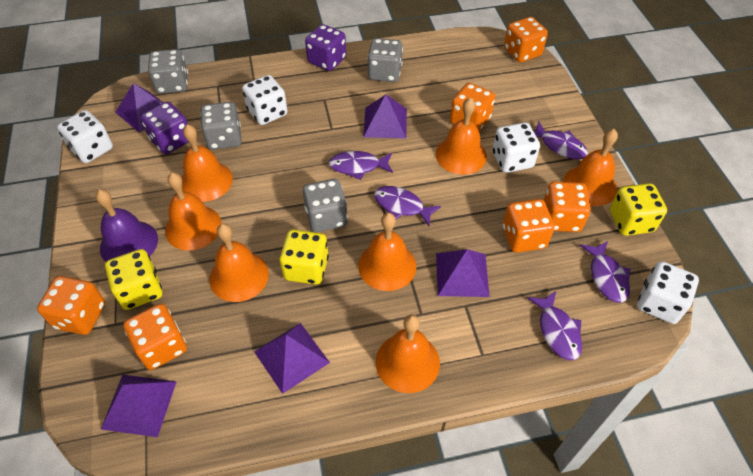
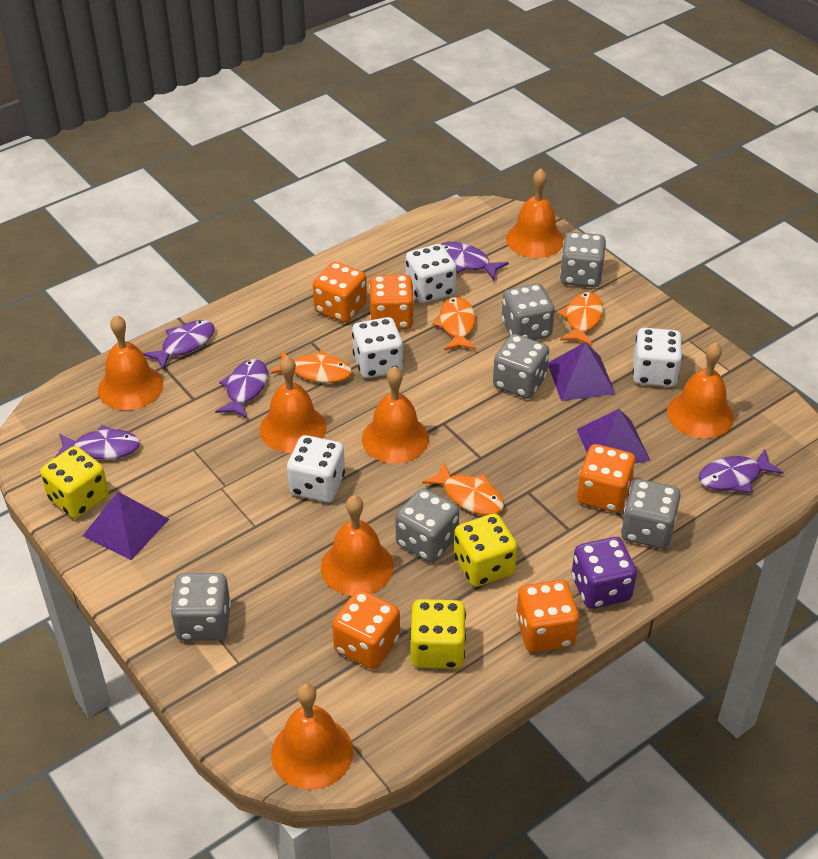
grey dice: [148,49,188,94] [200,102,241,150] [303,179,348,232] [367,38,403,82] = 4 -> [170,573,231,641] [395,488,459,562] [493,334,549,399] [502,284,555,340] [560,232,606,287] [621,479,681,549] = 6
orange dice: [37,276,105,335] [124,304,187,370] [450,83,495,132] [503,199,555,253] [504,17,548,62] [544,182,591,232] = 6 -> [313,262,367,323] [332,590,400,669] [369,275,414,329] [516,580,579,652] [577,444,636,513] = 5
orange fish: none = 0 -> [271,350,352,383] [422,461,504,515] [432,297,477,351] [558,292,603,346] = 4
purple bell: [95,189,158,262] = 1 -> none = 0
purple dice: [141,102,189,154] [305,24,346,71] = 2 -> [572,537,637,609] = 1
purple pyramid: [101,374,177,437] [115,83,163,133] [254,323,330,394] [363,94,407,139] [436,249,490,297] = 5 -> [83,492,169,560] [548,342,615,401] [577,409,651,464] = 3

